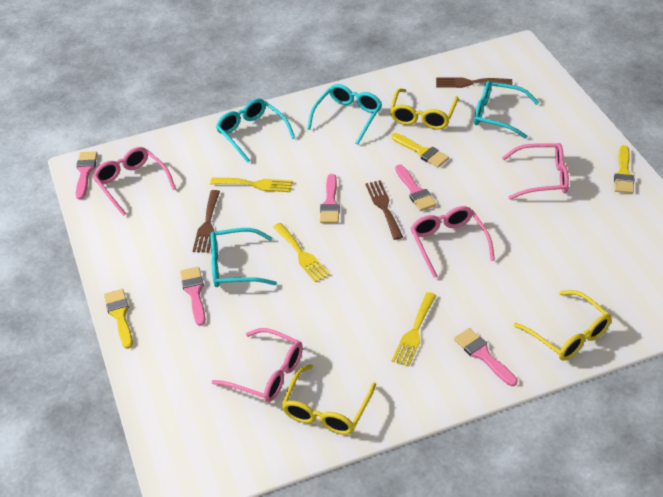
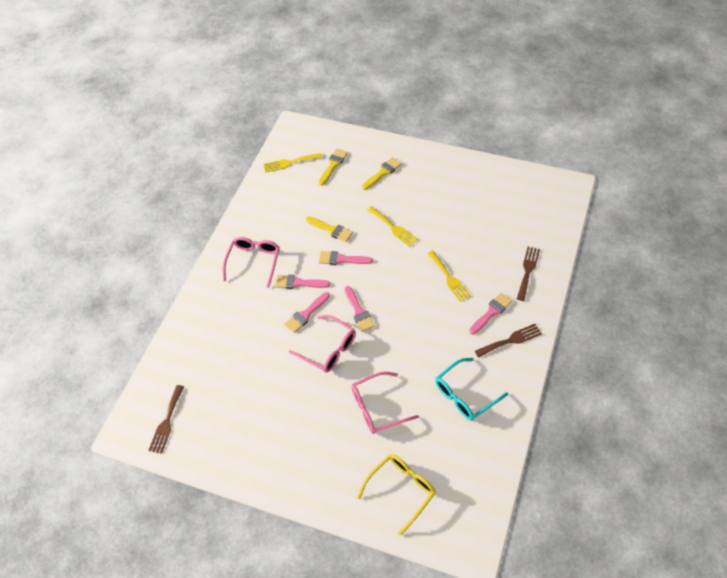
pink glasses: [93,147,176,216] [211,328,303,402] [410,206,495,278] [502,143,569,199] = 4 -> [223,237,280,288] [289,315,356,372] [351,372,419,434] = 3
turquoise glasses: [210,228,277,287] [216,98,295,163] [307,84,382,144] [474,81,539,139] = 4 -> [435,358,508,420] = 1
yellow glasses: [281,364,376,435] [390,89,459,130] [513,290,612,360] = 3 -> [357,454,436,535] = 1

